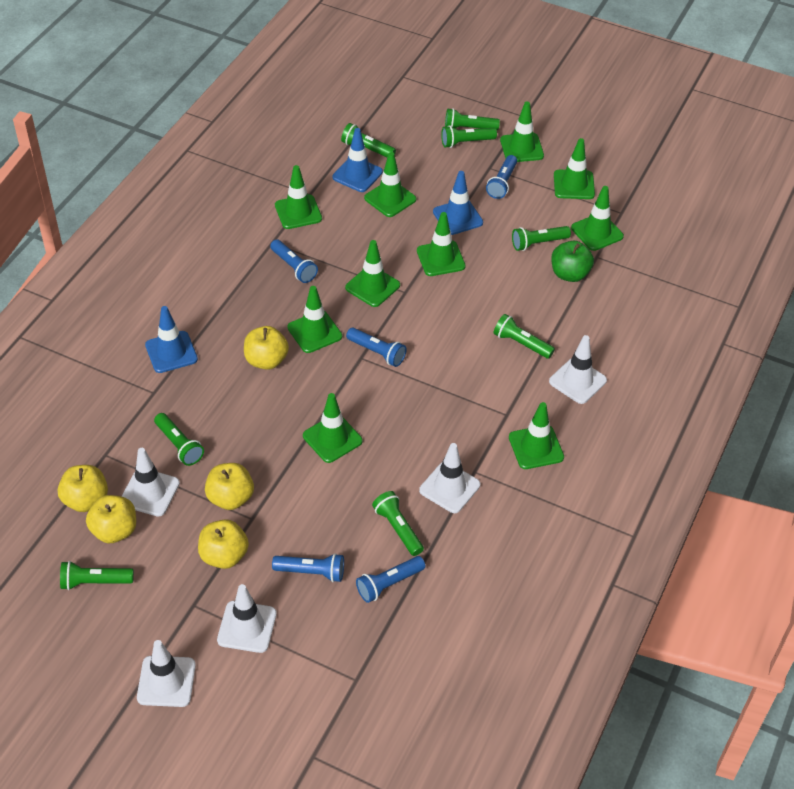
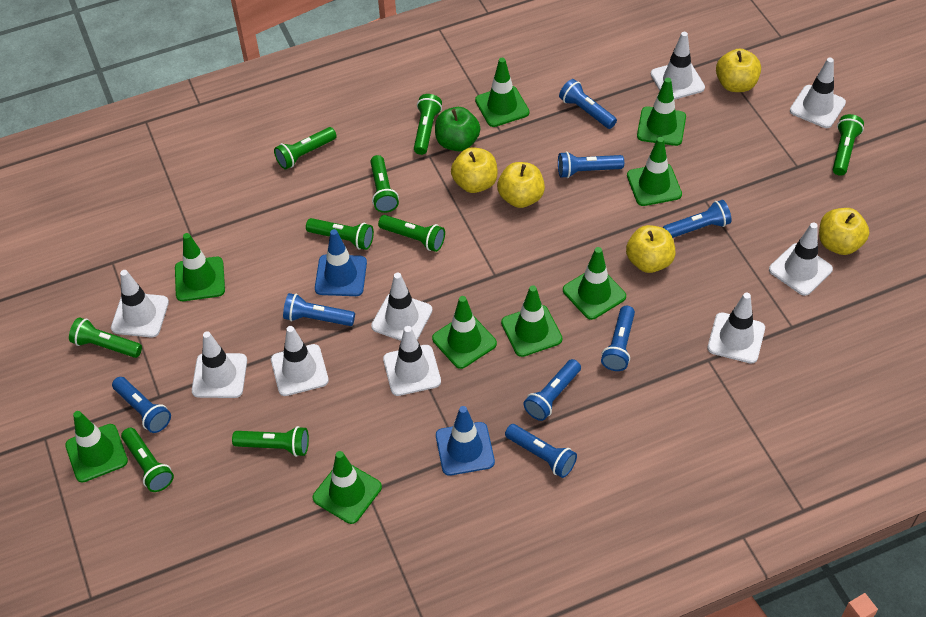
blue flashlight: [270,240,318,283] [272,553,344,582] [346,328,407,367] [356,556,425,603] [486,155,517,199] = 5 -> [112,377,171,433] [283,293,355,326] [505,424,577,478] [523,359,581,421] [558,152,624,178] [559,79,617,129] [601,306,635,371] [662,200,732,238] = 8
blue traffic cone: [145,306,198,373] [332,128,383,192] [433,171,483,235] = 3 -> [315,229,367,296] [436,406,495,476] = 2
green flashlight: [60,561,134,590] [154,413,204,466] [341,123,396,157] [372,491,424,556] [441,125,497,148] [445,108,500,130] [494,314,555,359] [512,226,571,251] = 8 -> [69,317,142,358] [121,428,174,492] [232,426,309,457] [274,127,336,169] [306,218,374,250] [370,155,399,213] [378,215,445,252] [414,94,442,155] [833,114,864,176] = 9
green traffic cone: [275,165,322,229] [287,286,342,353] [303,393,363,463] [345,240,400,307] [364,152,416,217] [417,212,466,276] [500,102,544,162] [509,402,564,469] [554,138,595,199] [571,186,624,251] = 10 -> [65,411,128,483] [175,233,225,301] [313,451,382,524] [432,296,497,369] [475,58,529,127] [501,285,562,357] [563,247,626,320] [627,137,682,206] [637,78,686,146] = 9
white traffic cone: [121,448,180,517] [137,640,196,707] [217,584,277,653] [419,443,480,513] [549,335,607,404] = 5 -> [111,270,169,337] [192,331,247,398] [271,326,329,396] [371,273,433,341] [383,326,441,396] [651,32,705,100] [707,293,765,364] [769,223,833,296] [790,58,846,128] = 9

